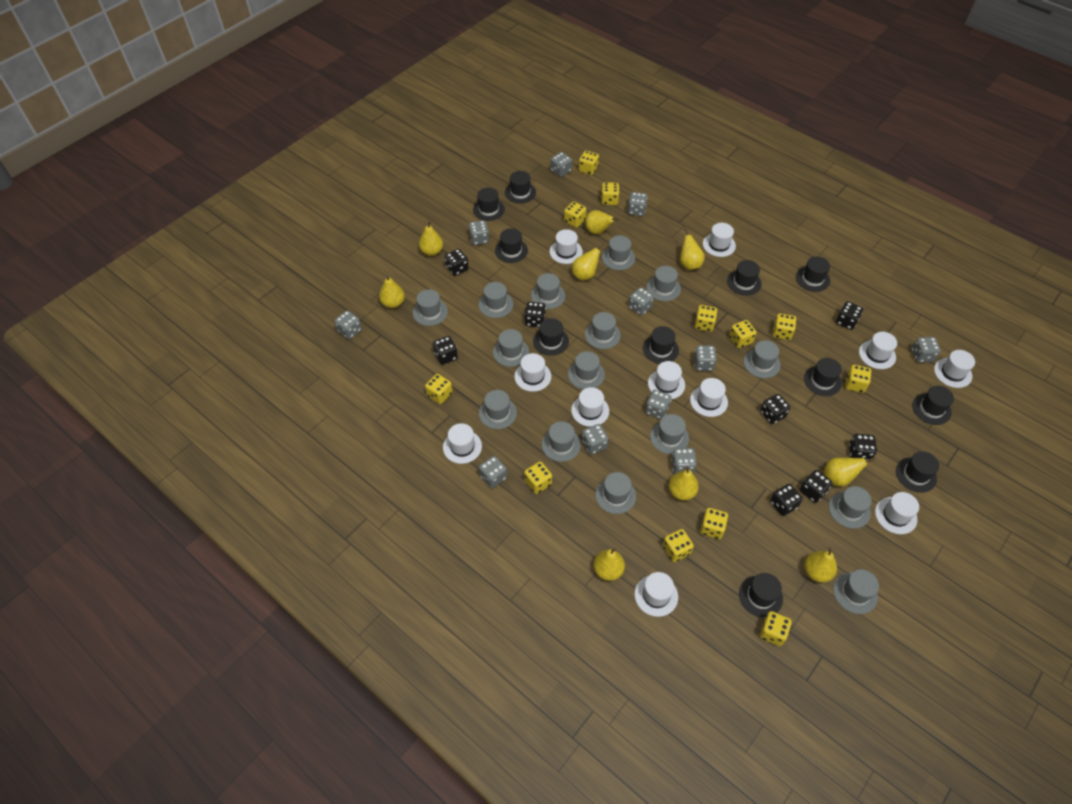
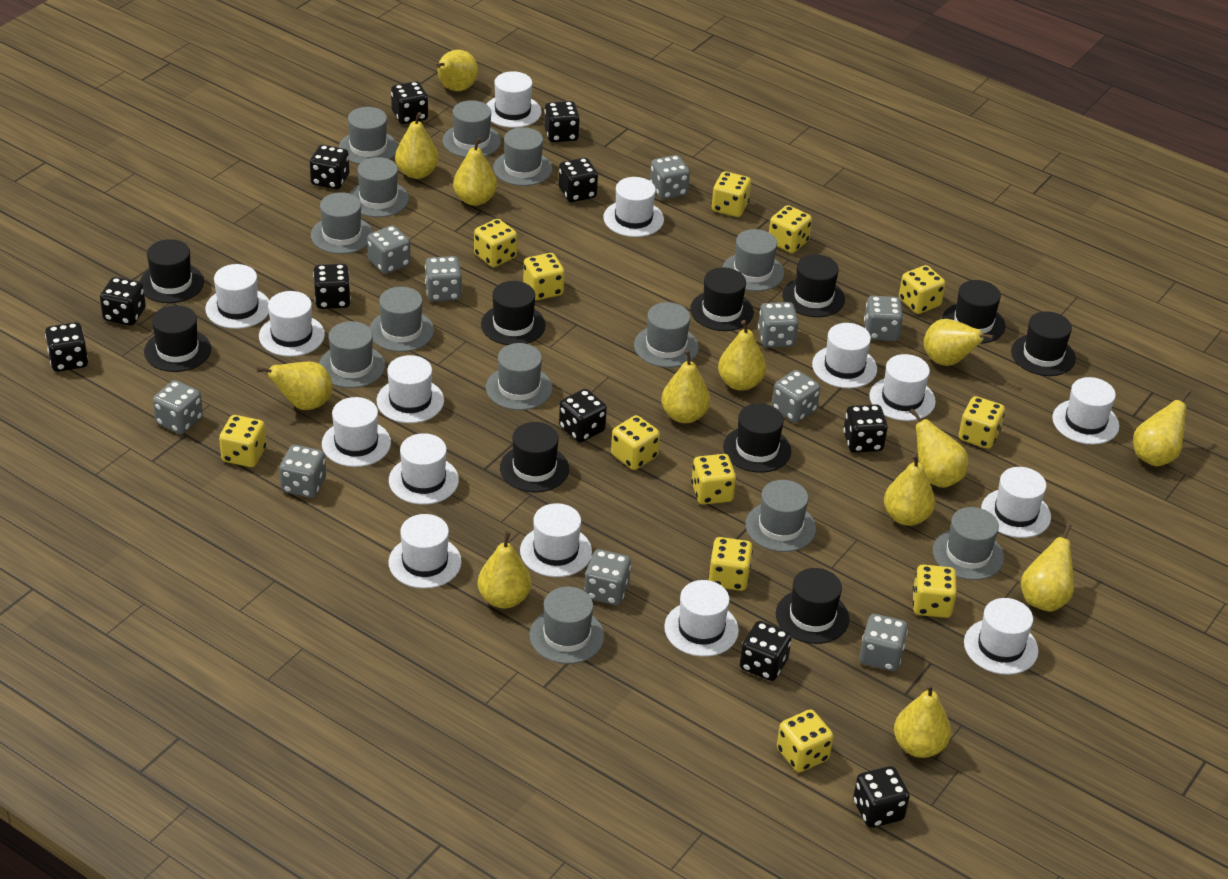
black dice: [433,336,458,365] [445,249,469,276] [524,302,546,327] [760,394,790,424] [770,484,803,516] [800,470,832,503] [836,301,863,330] [849,434,877,462] = 8 -> [45,322,88,372] [100,277,146,326] [310,145,349,189] [313,264,351,309] [391,81,428,124] [544,101,580,142] [558,158,598,202] [559,389,607,442] [740,621,792,681] [843,404,888,453] [853,766,910,828] = 11
black hat: [473,188,505,221] [495,228,528,263] [505,171,536,204] [533,318,569,356] [643,326,679,364] [727,260,762,296] [739,573,783,618] [796,256,830,292] [804,358,842,396] [896,451,939,493] [912,386,954,425] = 11 -> [140,239,204,303] [144,305,211,372] [481,281,546,345] [500,422,569,492] [690,267,754,331] [723,403,791,473] [776,568,849,644] [782,254,845,317] [942,280,1006,344] [1011,311,1076,376] = 10
grey dice: [334,310,362,339] [469,220,489,245] [479,456,507,488] [550,152,572,177] [582,424,608,454] [628,192,648,216] [628,287,654,316] [645,390,671,419] [671,448,697,474] [693,345,717,371] [911,337,941,363] = 11 -> [153,380,203,434] [279,445,326,498] [367,225,411,274] [425,256,462,301] [584,549,631,605] [650,155,690,199] [758,302,799,348] [772,370,820,423] [859,614,908,671] [864,296,903,341] = 10
grey hat: [413,289,448,326] [479,282,513,318] [479,390,517,429] [493,329,529,367] [531,273,565,309] [542,421,581,462] [568,351,605,389] [585,312,621,349] [596,472,636,514] [602,235,635,270] [647,266,681,301] [650,414,689,454] [744,340,781,378] [829,486,872,529] [833,569,879,614] = 15 -> [311,192,373,254] [319,321,385,388] [339,107,398,164] [350,157,409,217] [369,287,434,352] [443,100,501,157] [486,343,552,410] [493,127,553,186] [529,587,604,664] [634,302,699,368] [722,229,784,291] [745,480,816,552] [933,507,1004,580] = 13
white hat: [443,423,482,464] [514,353,551,392] [549,229,583,264] [571,387,609,427] [635,572,678,617] [648,361,685,399] [690,378,728,417] [703,223,736,257] [859,332,897,369] [875,492,919,534] [934,350,975,388] = 11 -> [205,264,269,329] [259,291,325,357] [322,397,391,467] [377,355,444,423] [388,514,462,589] [389,433,459,505] [487,71,542,128] [520,503,592,577] [603,177,664,237] [664,580,739,657] [812,323,877,388] [869,354,936,421] [964,598,1039,675] [981,467,1051,538] [1052,377,1119,445] = 15
yellow pear: [379,275,405,308] [419,221,443,256] [572,243,604,281] [585,210,619,235] [593,548,625,581] [669,466,699,500] [680,228,705,270] [804,548,837,583] [824,457,876,486] = 9 -> [256,362,333,410] [395,112,439,179] [436,50,478,91] [453,137,497,206] [478,531,531,608] [661,350,710,423] [718,320,766,391] [884,454,935,526] [894,683,951,758] [909,408,968,488] [924,319,994,366] [1021,524,1074,612] [1133,389,1191,466] = 13

